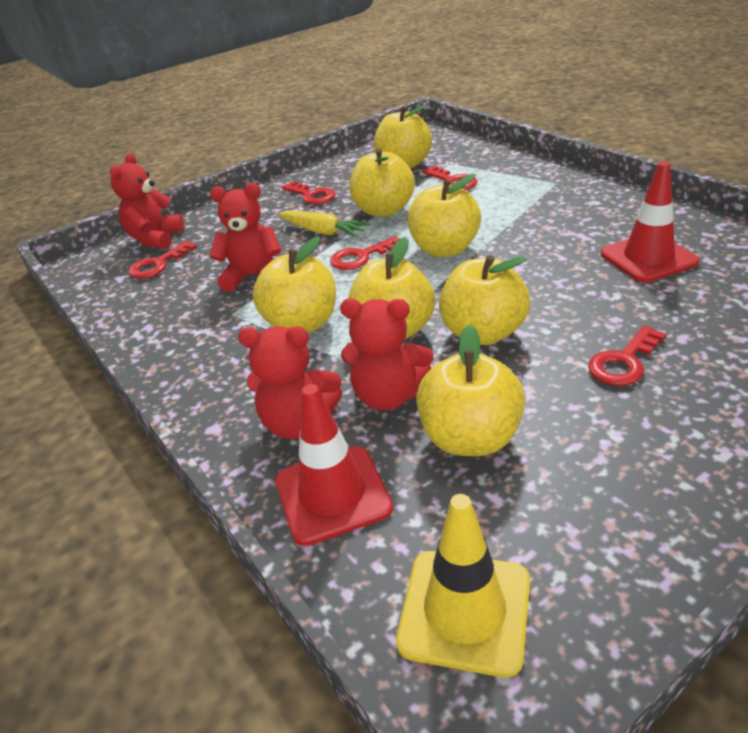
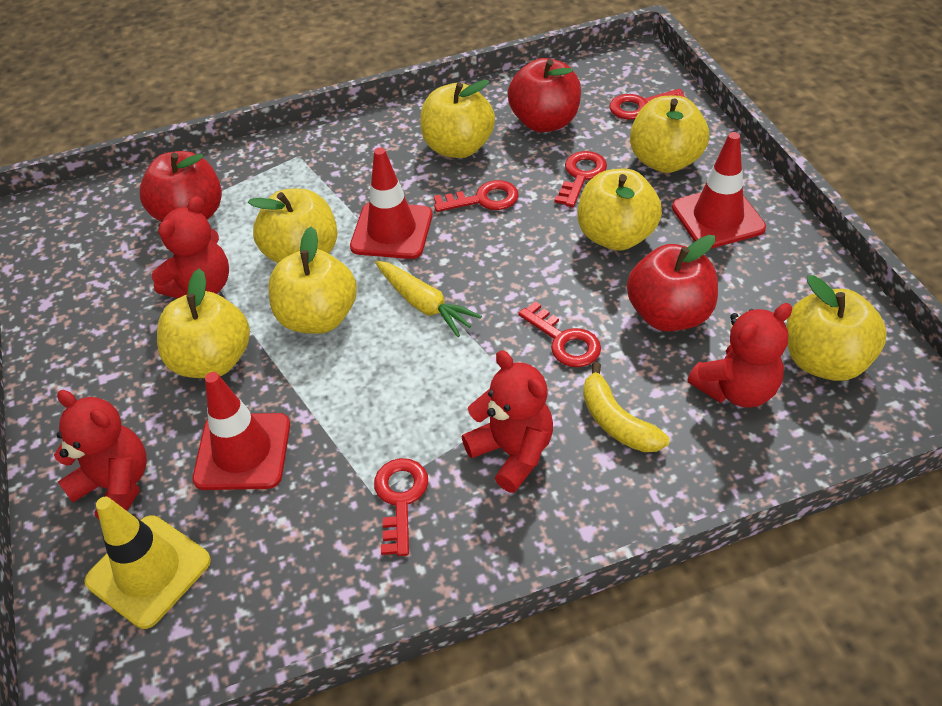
red apple: none = 0 -> [140,151,222,222] [508,58,581,132] [627,235,718,332] = 3
red traffic cone: [275,384,393,546] [601,161,700,283] = 2 -> [193,372,290,490] [350,147,433,259] [672,132,766,249] = 3
yellow banana: none = 0 -> [583,362,669,452] = 1

